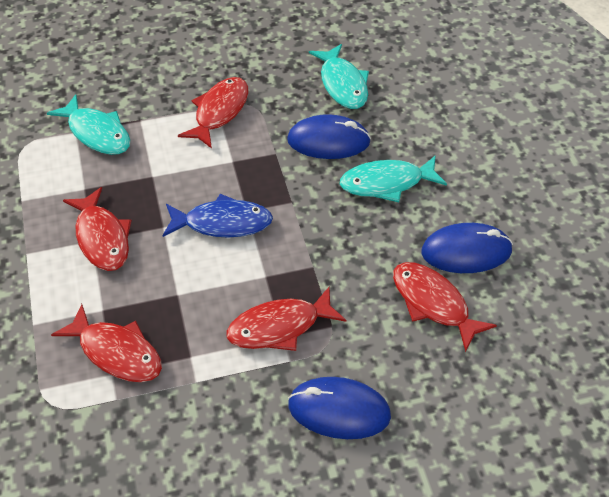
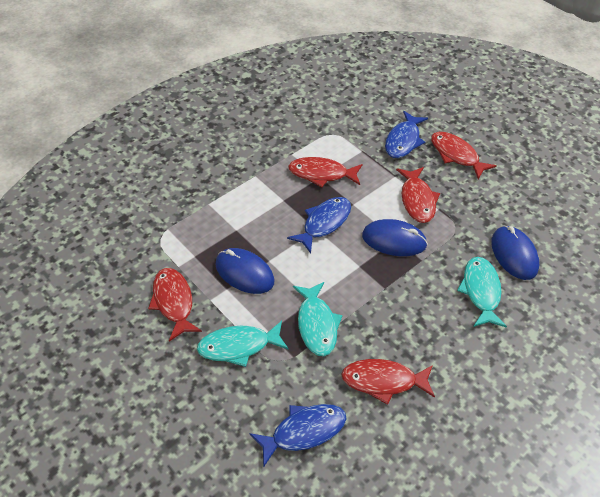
blue fish: [162,194,273,238] = 1 -> [249,404,347,467] [287,197,351,253] [385,111,428,158] = 3

